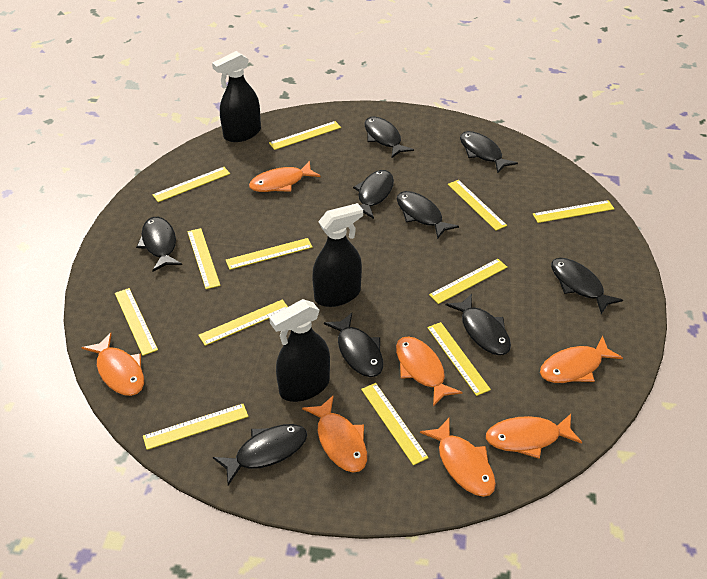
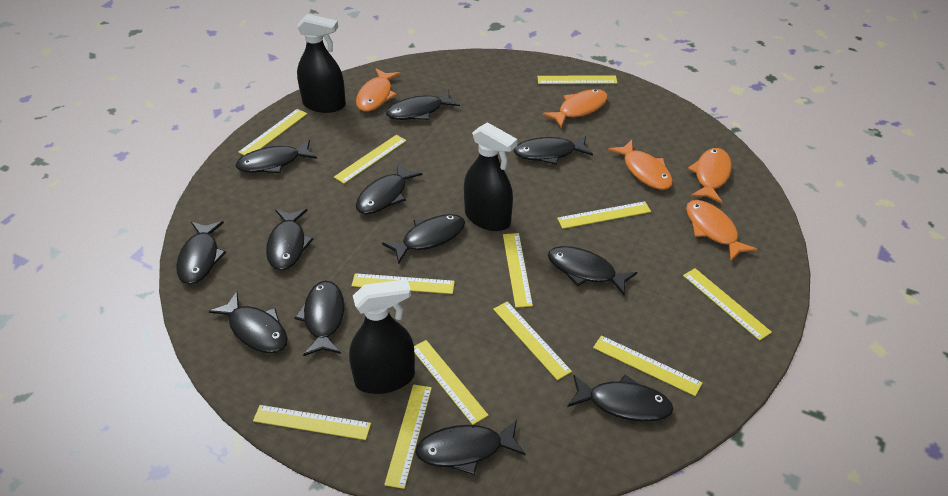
black fish: [136,217,182,272] [213,424,307,485] [324,313,383,377] [353,170,394,219] [365,116,414,158] [397,191,459,239] [446,294,511,355] [460,131,518,173] [551,258,623,314] = 9 -> [176,221,226,285] [209,292,288,353] [235,140,317,173] [266,209,314,270] [295,281,344,356] [356,163,422,214] [382,214,465,264] [386,90,460,120] [415,420,525,475] [514,136,593,165] [548,246,637,296] [567,375,674,422] = 12
orange fish: [82,333,144,396] [249,161,321,192] [302,396,367,473] [396,336,462,406] [420,418,496,497] [486,414,582,459] [540,336,623,383] = 7 -> [356,69,401,111] [542,89,608,128] [608,140,673,190] [686,200,758,261] [688,148,732,203] = 5

